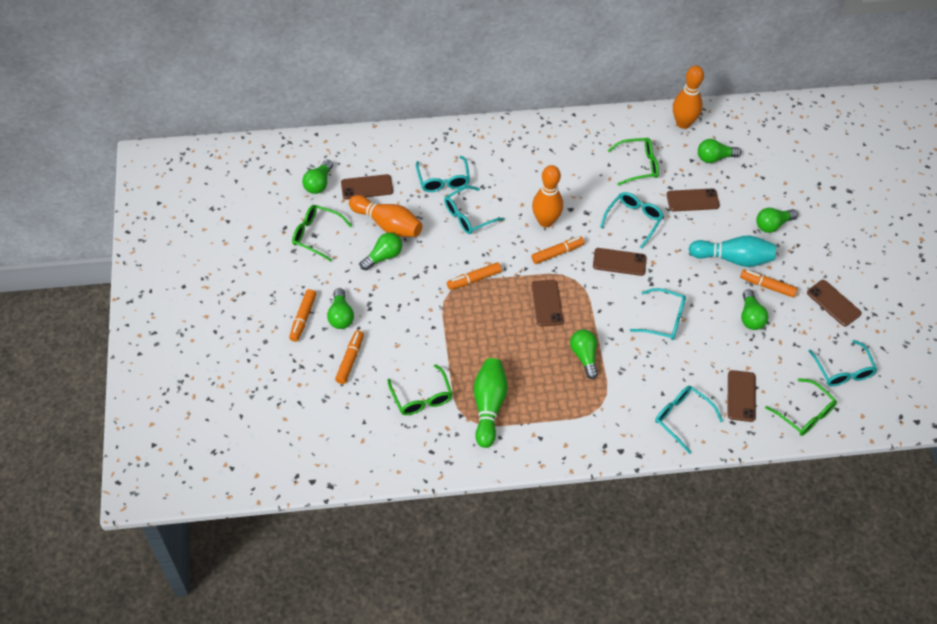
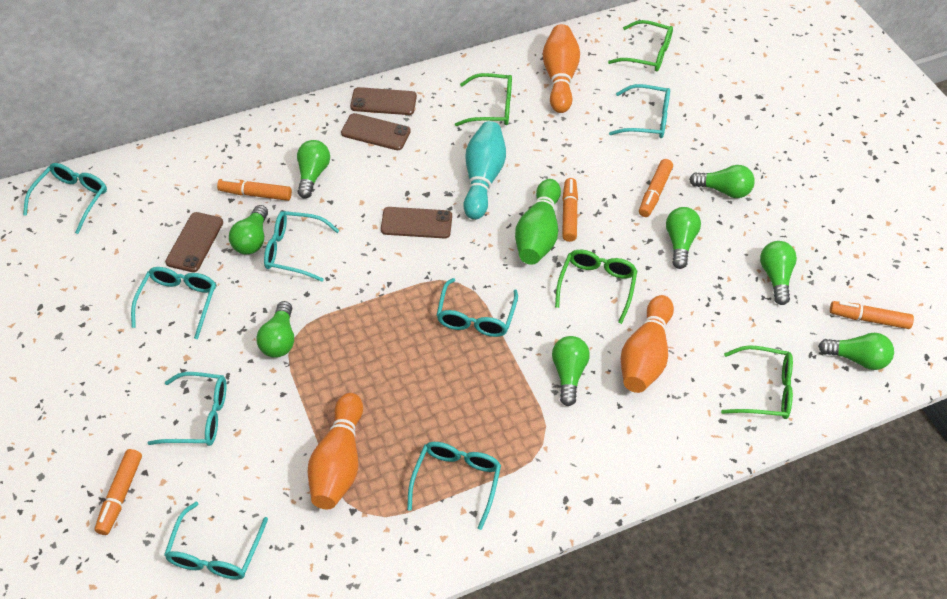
brown phone: [341,174,393,200] [531,280,563,327] [593,248,647,276] [667,189,720,211] [727,370,756,422] [807,280,861,326] = 6 -> [165,212,223,272] [341,113,411,150] [350,87,417,115] [381,207,452,239] = 4
green light bulb: [302,160,333,194] [327,288,354,329] [360,233,402,270] [570,330,598,379] [698,139,741,163] [741,289,768,330] [756,208,798,233] = 7 -> [229,205,268,255] [256,301,294,358] [297,140,330,199] [552,336,590,406] [666,207,701,269] [689,165,755,198] [760,241,797,305] [818,333,894,370] = 8
turquoise glasses: [416,156,470,192] [444,186,505,234] [600,192,664,249] [630,288,686,340] [655,386,723,454] [808,340,877,386] = 6 -> [23,163,107,234] [131,267,216,339] [147,372,227,446] [164,502,268,580] [264,211,339,282] [407,442,501,530] [437,278,518,337] [609,84,670,138] = 8

